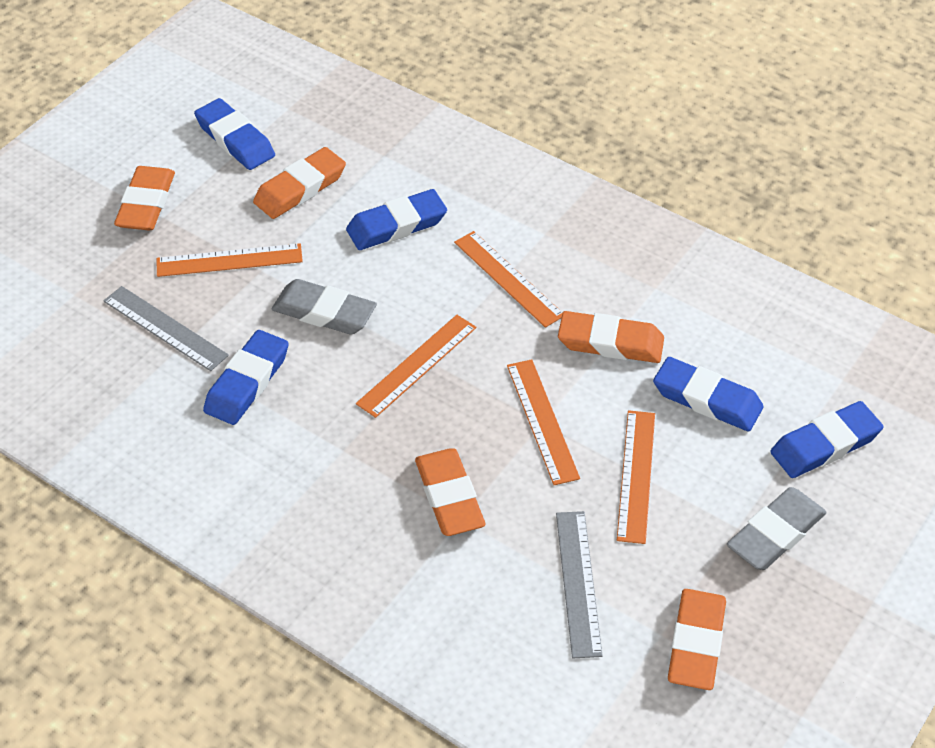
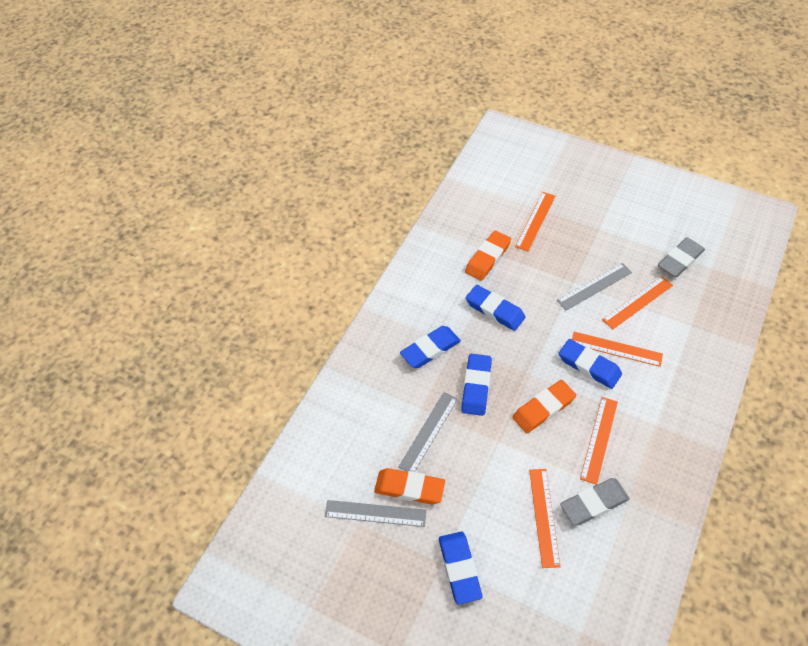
grey ruler: [104,286,229,371] [556,511,603,658] = 2 -> [325,500,427,527] [398,392,458,472] [557,263,632,311] = 3
orange eraser: [114,166,175,231] [253,147,346,219] [415,448,485,536] [558,311,664,363] [668,589,726,690] = 5 -> [374,468,445,504] [465,231,511,281] [512,380,576,433] = 3

